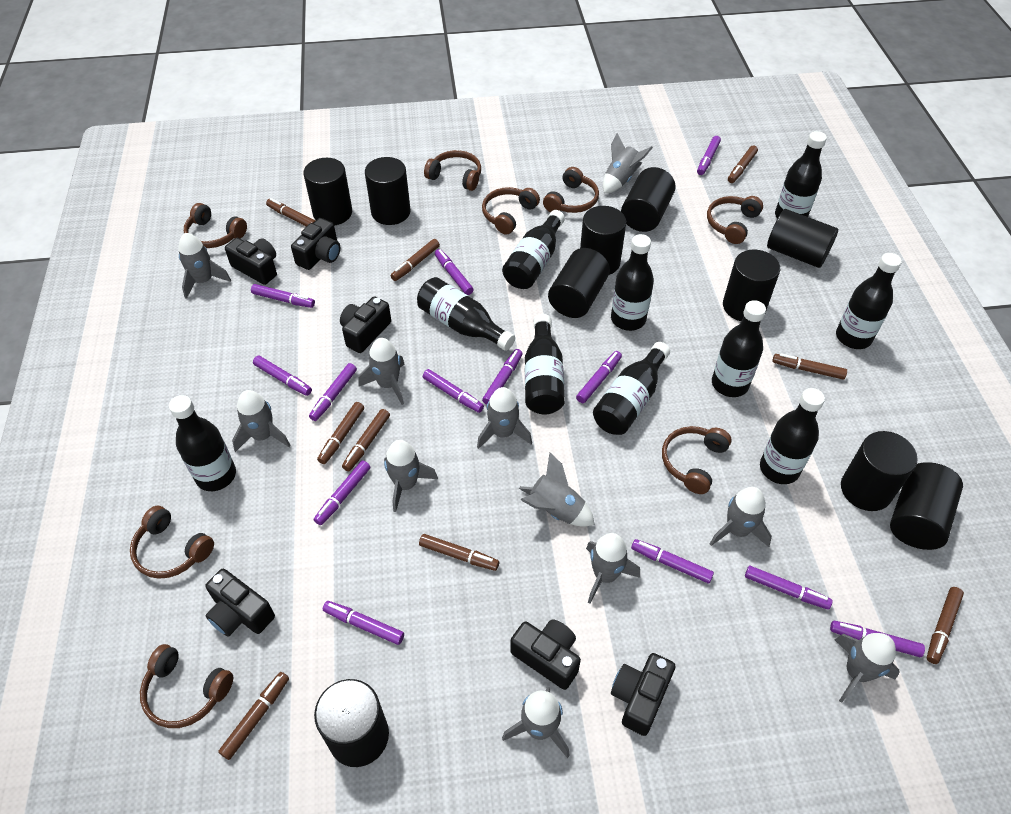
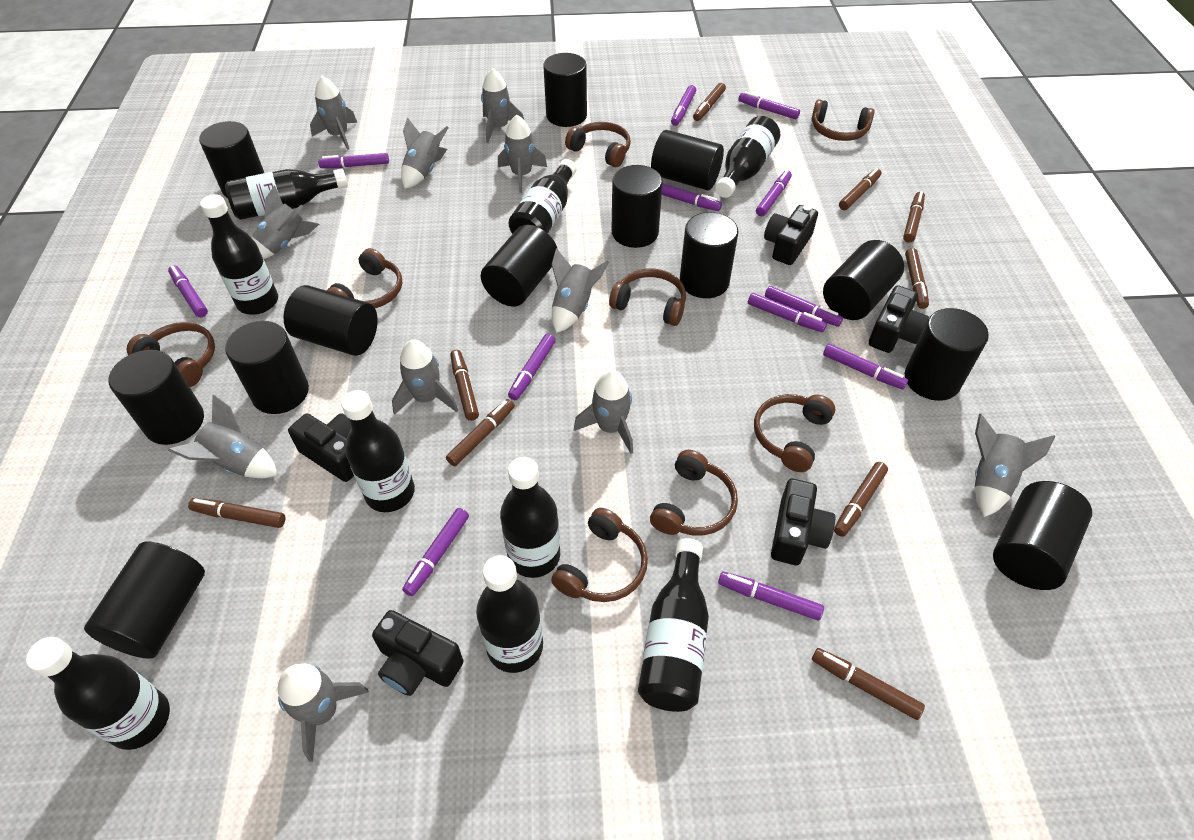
black bottle: [169,395,236,491] [417,277,515,351] [502,210,565,289] [525,314,565,414] [593,342,670,435] [611,234,654,331] [712,300,766,397] [760,388,825,484] [775,131,827,219] [836,253,902,349] = 10 -> [26,637,170,750] [200,194,278,315] [225,169,348,220] [341,390,415,512] [476,555,543,673] [500,457,560,578] [509,159,577,234] [638,538,709,712] [715,116,780,198] = 9
black camera: [205,569,275,637] [225,238,277,285] [291,218,340,270] [340,296,391,353] [511,620,581,690] [611,653,675,736] = 6 -> [288,413,354,482] [372,610,463,696] [764,205,818,265] [771,479,835,565] [868,285,929,353] = 5
black cylinder: [303,158,352,225] [314,679,389,767] [365,157,411,225] [548,248,610,318] [580,206,626,275] [621,167,676,232] [723,250,780,321] [767,209,838,268] [841,431,918,511] [890,462,963,550] = 10 -> [84,541,205,659] [108,350,204,445] [199,121,264,198] [225,321,309,414] [284,285,378,356] [481,225,557,307] [543,53,587,127] [611,165,663,248] [651,130,724,190] [680,212,738,298] [823,240,904,320] [905,308,989,401] [993,481,1092,590] = 13
purple marker: [251,284,315,308] [253,356,312,396] [309,363,357,421] [314,460,370,525] [323,601,404,645] [423,369,484,413] [435,249,474,295] [482,349,523,405] [576,351,622,403] [631,539,714,583] [697,136,721,175] [745,566,833,610] [830,621,925,657] = 13 -> [168,265,208,317] [318,153,389,168] [402,508,469,596] [508,334,556,400] [662,184,722,211] [671,85,696,126] [718,572,824,621] [738,91,800,119] [748,293,827,332] [756,170,792,216] [765,286,843,327] [823,344,908,390] = 12

